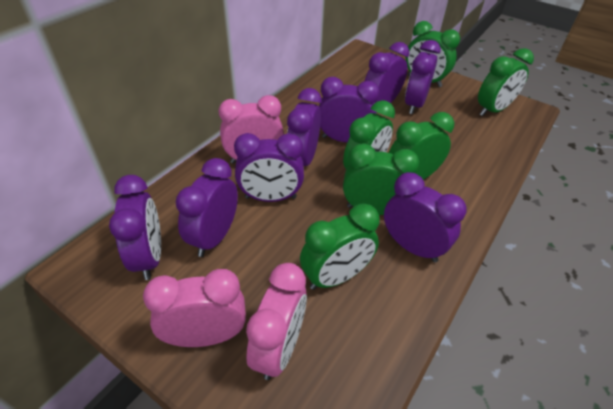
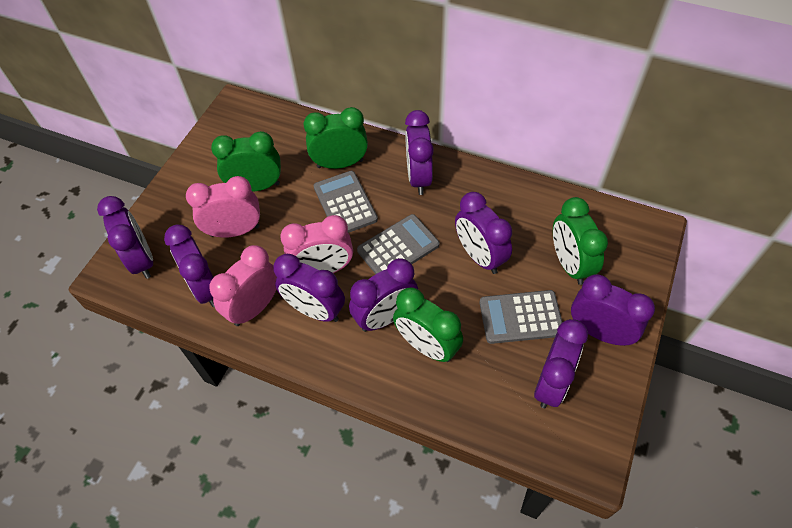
green clock: [300,204,380,290] [343,100,395,169] [343,143,419,215] [389,112,454,180] [406,21,460,87] [478,48,534,116] = 6 -> [211,131,281,192] [303,107,368,169] [393,287,463,362] [553,197,608,285] = 4
grey calculator: none = 0 -> [313,171,378,233] [357,214,439,274] [480,290,562,344] = 3

